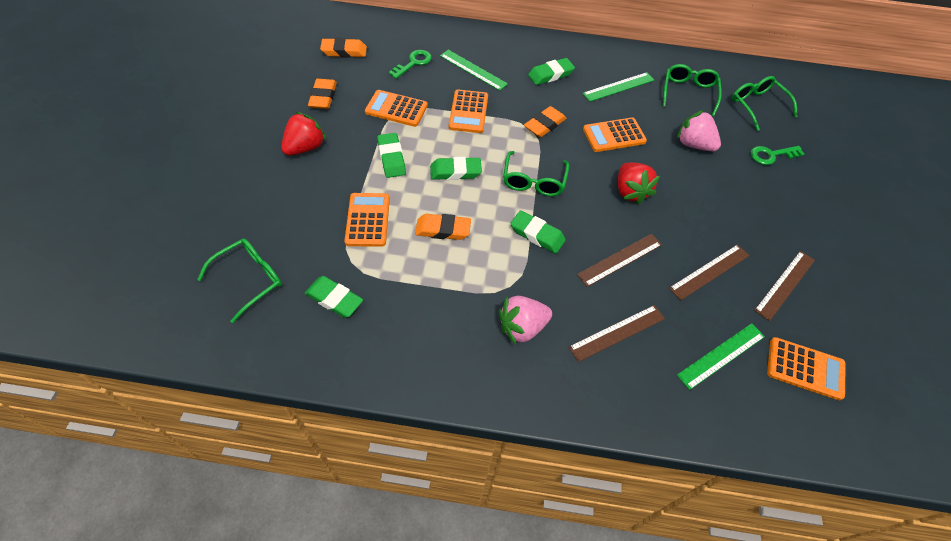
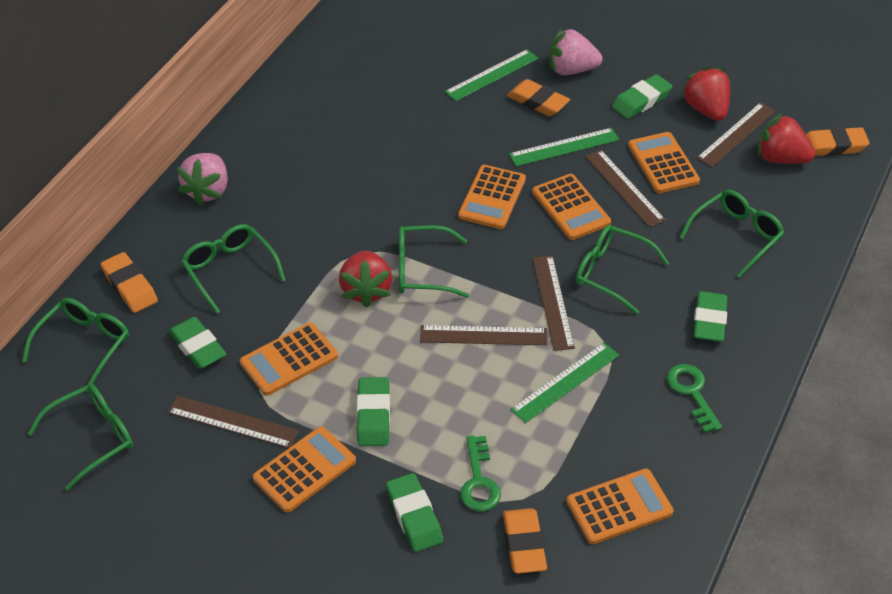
brown ruler: [569,305,665,362] [577,234,662,287] [669,244,749,300] [754,251,815,321] = 4 -> [168,396,299,448] [420,325,547,345] [532,256,575,351] [585,150,666,227] [697,103,775,167] = 5
green glasses: [197,238,282,323] [503,151,569,196] [663,64,722,116] [732,76,798,131] = 4 -> [22,298,129,391] [27,384,133,490] [181,224,285,314] [399,225,469,298] [576,225,669,314] [679,190,784,278] = 6
orange calculator: [344,193,390,247] [365,90,428,127] [449,89,488,133] [583,117,647,152] [767,337,846,400] = 5 -> [240,322,338,396] [253,426,356,513] [458,165,526,229] [532,174,611,240] [567,468,673,545] [628,132,700,193] = 6
red strawberry: [281,112,327,156] [618,163,660,205] = 2 -> [339,251,392,308] [681,66,730,121] [757,113,815,164] = 3

